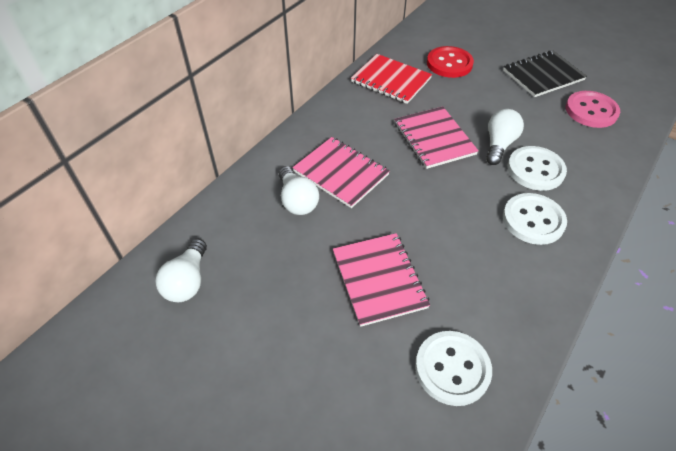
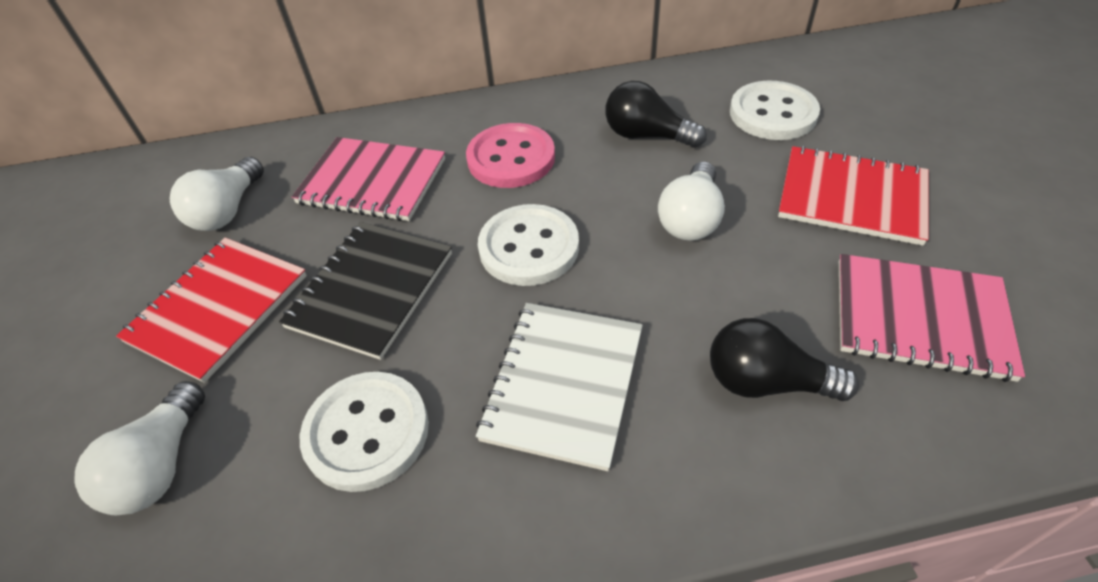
black light bulb: none = 0 -> [605,81,707,148] [710,318,859,401] = 2
pink notebook: [292,137,390,208] [333,233,430,327] [394,106,479,169] = 3 -> [292,137,445,221] [839,254,1025,382] = 2
red button: [427,46,474,78] = 1 -> none = 0
red notebook: [351,54,432,104] = 1 -> [116,237,307,383] [778,146,929,246] = 2
white notebook: none = 0 -> [476,303,643,471] = 1

